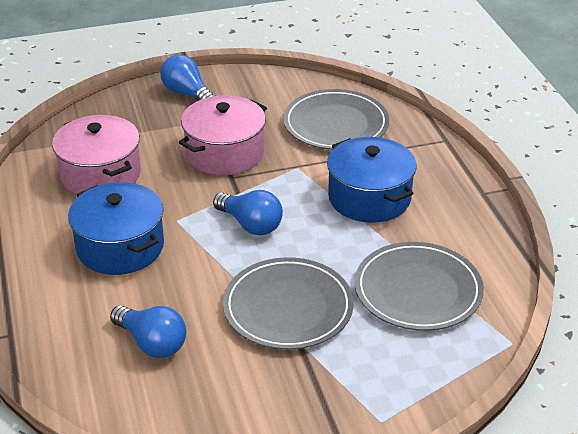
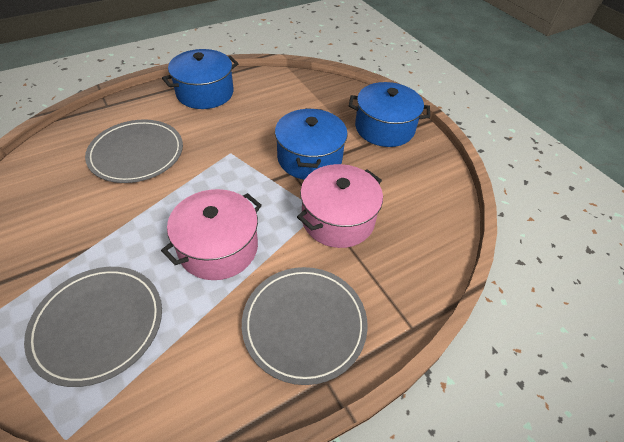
blue light bulb: [110,305,186,358] [160,55,215,101] [213,190,283,235] = 3 -> none = 0
blue pot: [68,182,164,275] [327,137,417,223] = 2 -> [162,49,239,109] [275,108,348,180] [349,82,430,147] = 3

